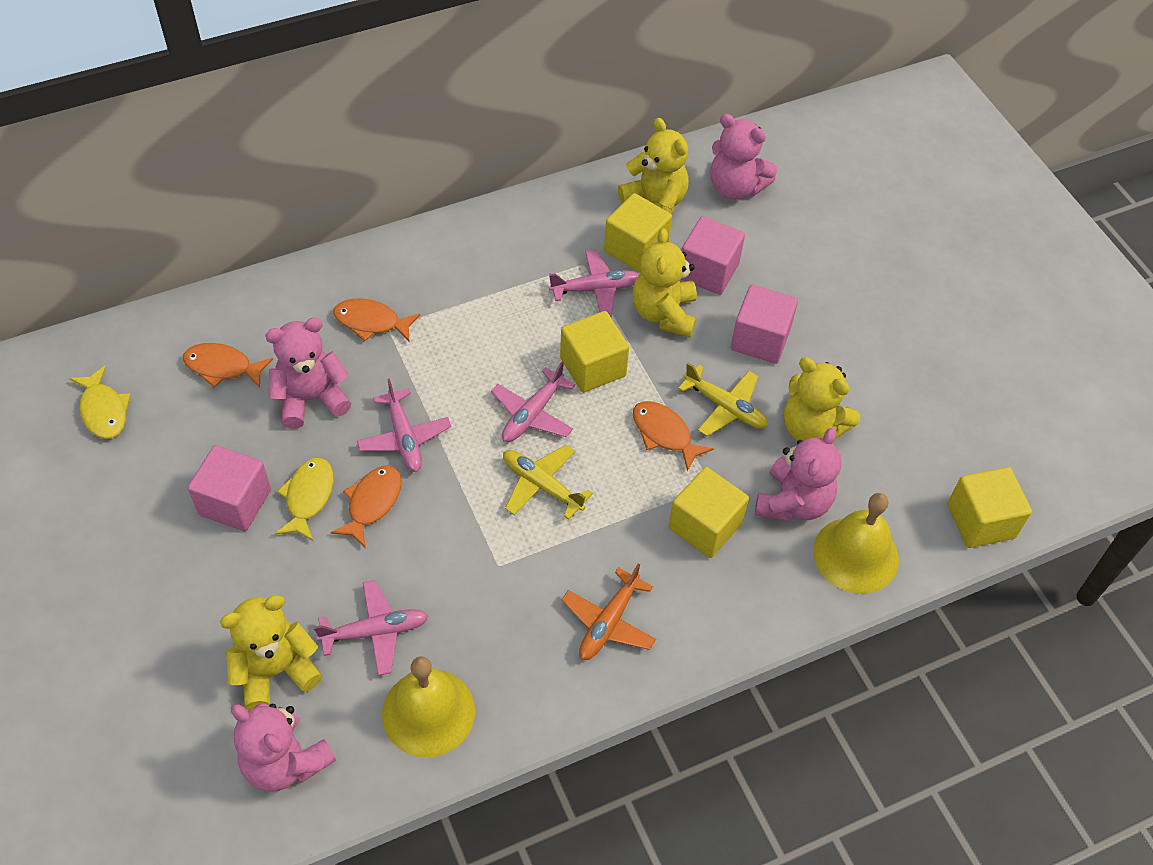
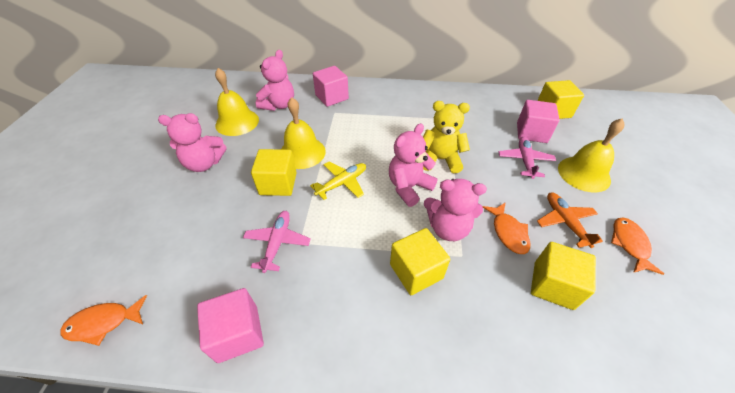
orange fish: [183,343,273,388] [330,465,402,548] [333,299,421,341] [633,401,714,472] = 4 -> [61,295,147,346] [483,202,530,254] [611,218,664,275] = 3
pink plane: [314,580,428,676] [357,378,451,472] [491,362,575,442] [549,249,639,317] = 4 -> [243,211,311,273] [498,137,556,179] = 2
yellow bell: [382,656,475,758] [813,493,899,594] = 2 -> [215,68,259,136] [281,97,326,169] [558,118,625,192] = 3
yellow fish: [69,365,131,439] [275,458,334,541] = 2 -> none = 0
yellow plane: [503,445,593,520] [678,363,768,436] = 2 -> [310,162,366,200] = 1
yellow teddy bear: [220,595,323,711] [618,118,689,214] [632,228,697,337] [784,357,860,441] = 4 -> [423,101,470,173] = 1

